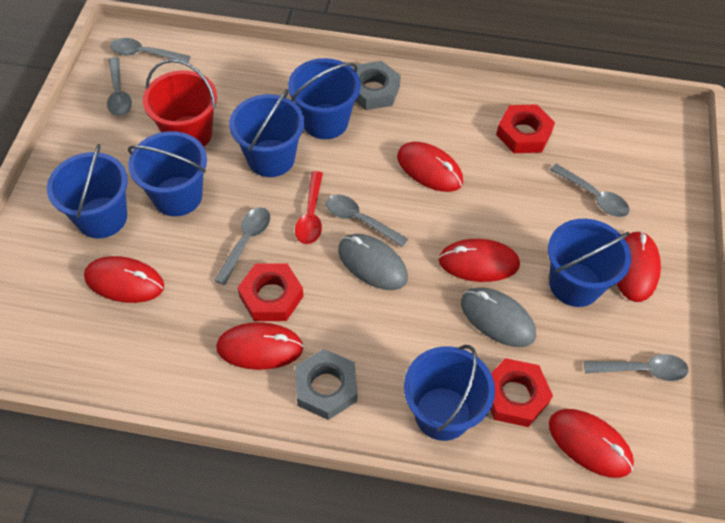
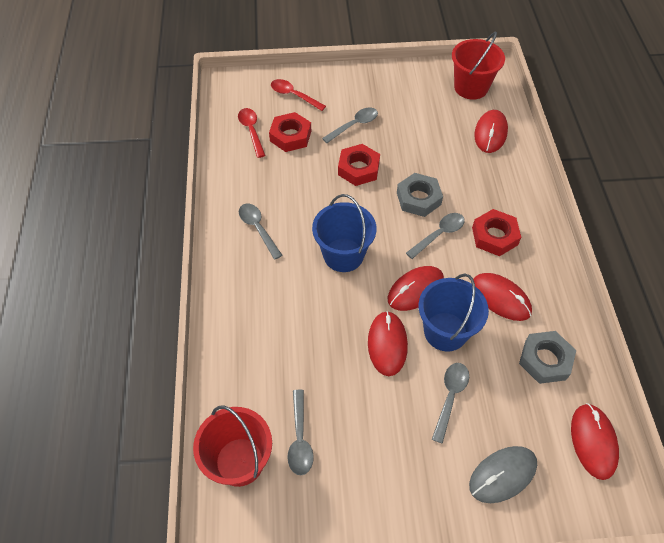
blue bucket: [47,144,128,238] [128,131,207,216] [229,89,305,177] [288,58,361,139] [404,345,495,441] [548,219,631,307] = 6 -> [312,194,376,272] [419,274,489,352] = 2
grey mouse: [338,234,408,290] [461,287,536,347] = 2 -> [469,446,537,503] = 1
grey spoon: [107,57,132,116] [110,38,191,63] [214,207,271,285] [326,194,408,247] [550,164,629,217] [584,354,689,381] = 6 -> [239,203,282,260] [287,390,314,475] [322,108,378,143] [406,213,465,259] [432,363,469,444] = 5
red bucket: [143,59,217,147] = 1 -> [193,406,272,487] [452,32,505,100] = 2
red mouse: [84,256,164,303] [216,322,304,370] [397,142,463,192] [439,239,520,282] [549,409,634,478] [617,231,661,302] = 6 -> [368,311,408,376] [388,266,444,311] [473,273,532,321] [474,110,508,153] [571,403,619,480] = 5
red spoon: [295,171,323,244] = 1 -> [238,108,266,158] [271,79,326,111] = 2

